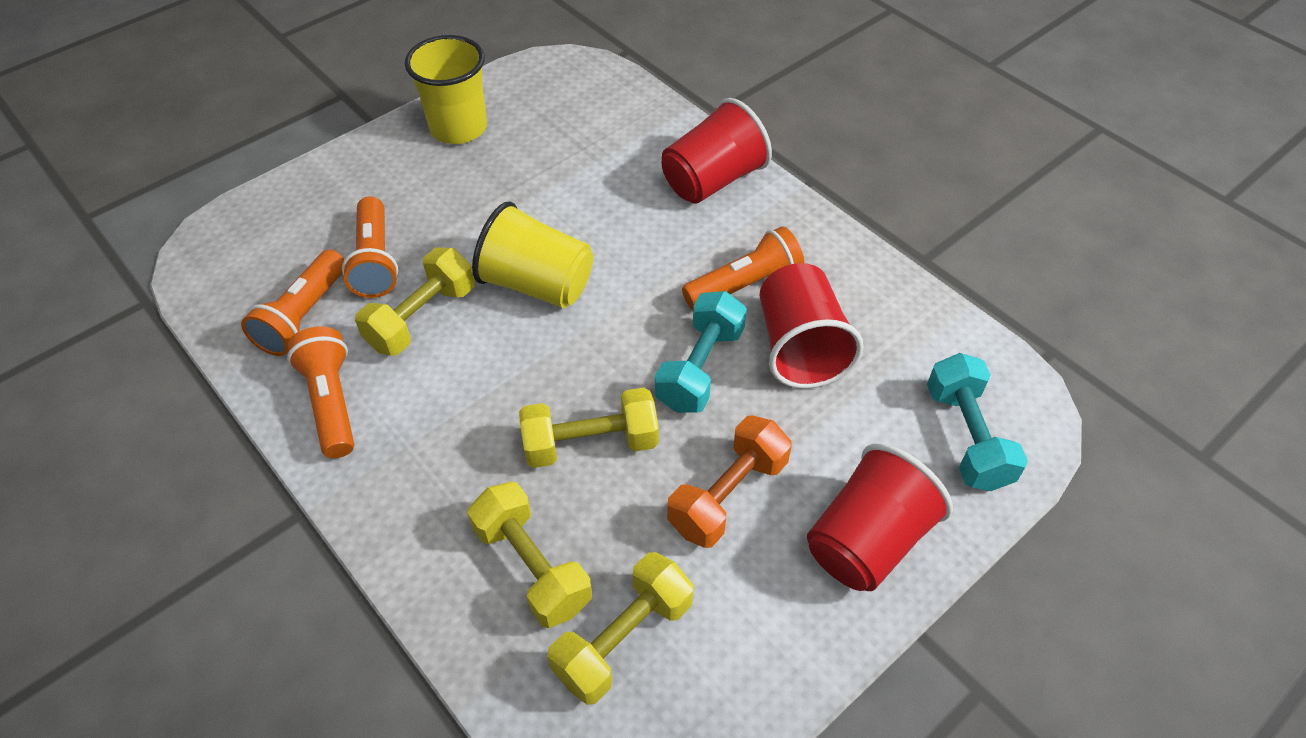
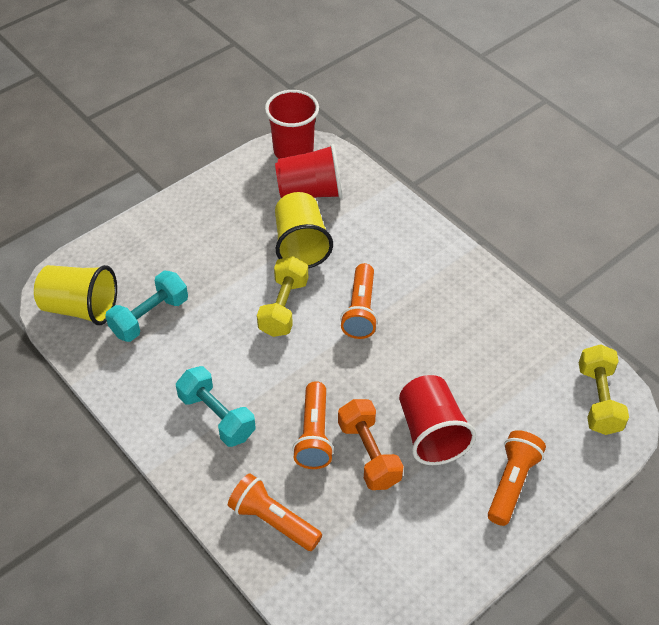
yellow dumbbell: [355,247,475,356] [467,482,592,628] [519,388,659,468] [547,552,694,705] = 4 -> [257,256,308,337] [579,344,629,435] = 2

